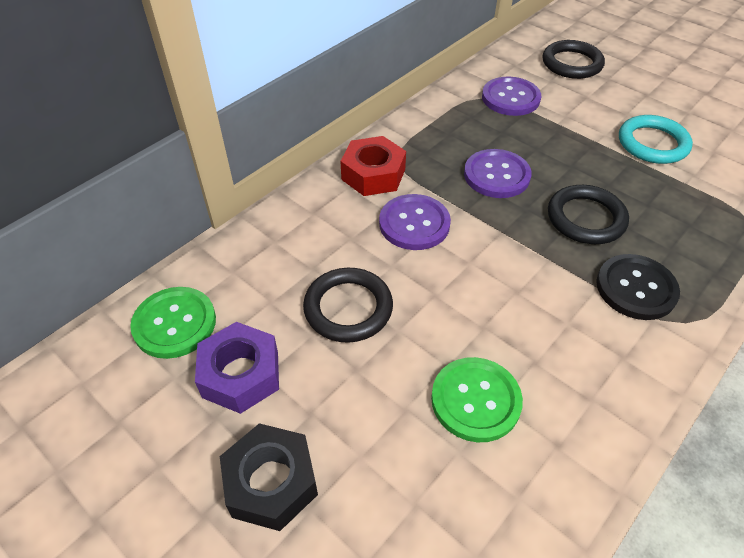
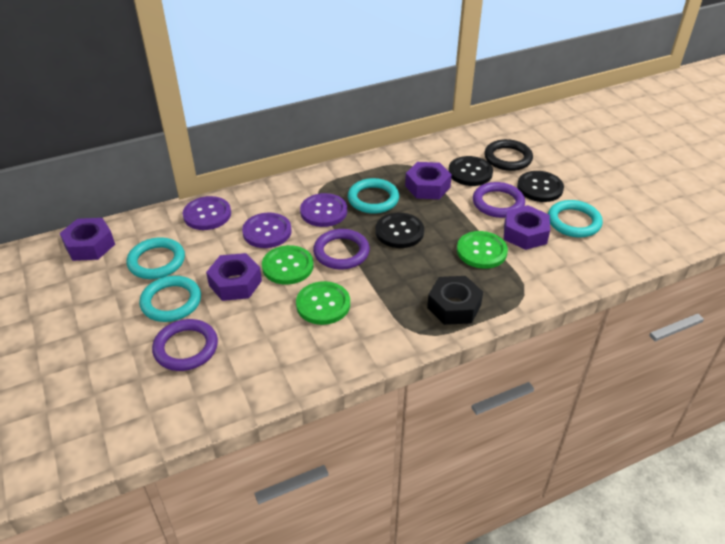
black button: [596,254,680,320] = 1 -> [376,213,424,248] [448,156,493,186] [517,171,564,202] = 3
black ring: [303,268,393,343] [542,40,605,79] [548,185,629,244] = 3 -> [484,139,533,171] = 1
green button: [130,287,216,359] [431,357,523,442] = 2 -> [262,245,314,285] [296,281,350,325] [457,231,508,269] = 3
purple nut: [195,322,279,414] = 1 -> [60,218,115,261] [206,253,262,301] [405,162,452,199] [504,205,550,250] = 4
purple ring: none = 0 -> [152,319,218,371] [313,229,370,269] [473,182,525,218] = 3
red nut: [340,136,406,196] = 1 -> none = 0
turquoise ring: [619,115,693,164] = 1 -> [127,237,185,279] [139,276,201,322] [348,178,399,214] [548,200,603,237] = 4

